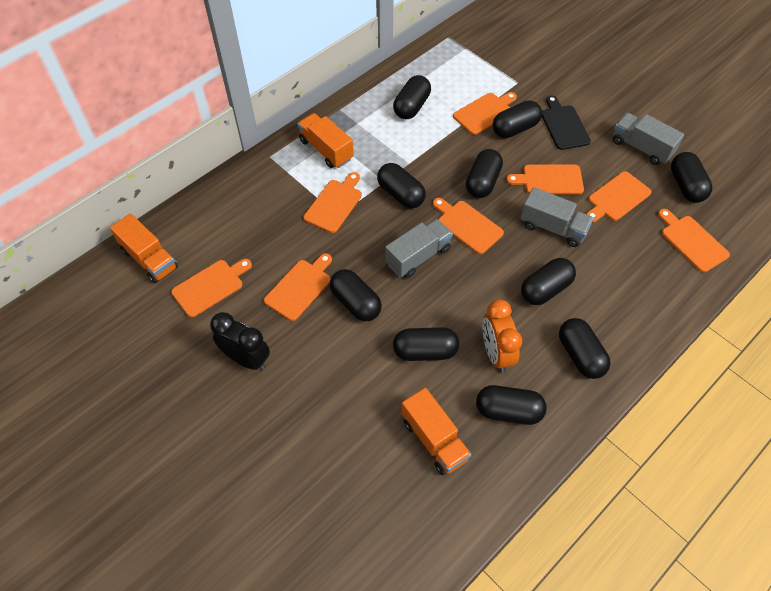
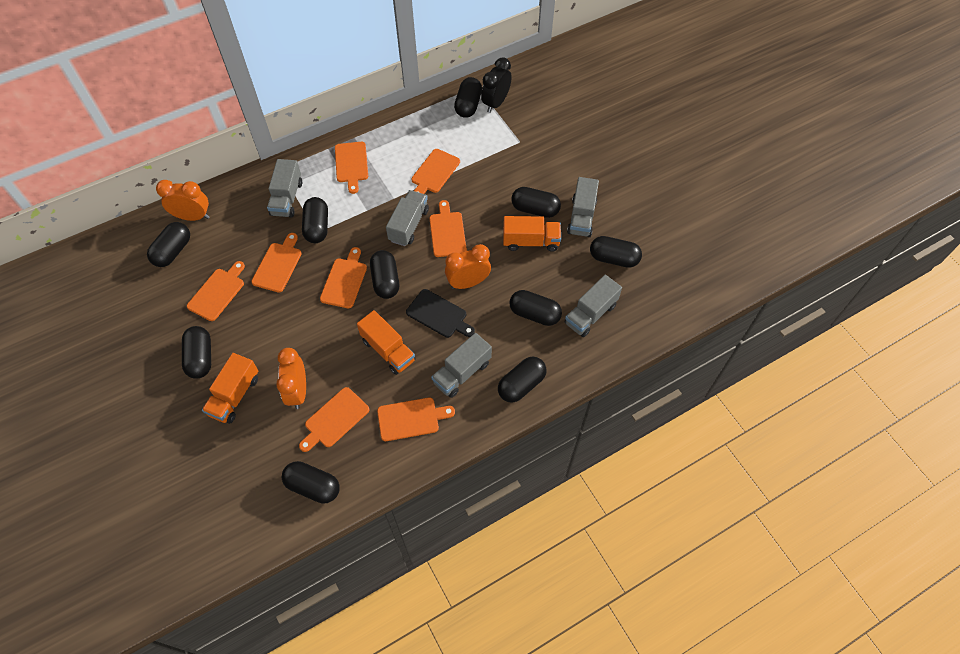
grey truck: [385,219,453,278] [520,187,594,247] [613,113,684,165] = 3 -> [267,159,302,218] [386,190,429,246] [431,333,492,398] [564,275,622,337] [567,177,599,237] = 5
orange clock: [483,299,522,373] = 1 -> [156,180,210,221] [276,348,306,409] [445,244,491,289] = 3

